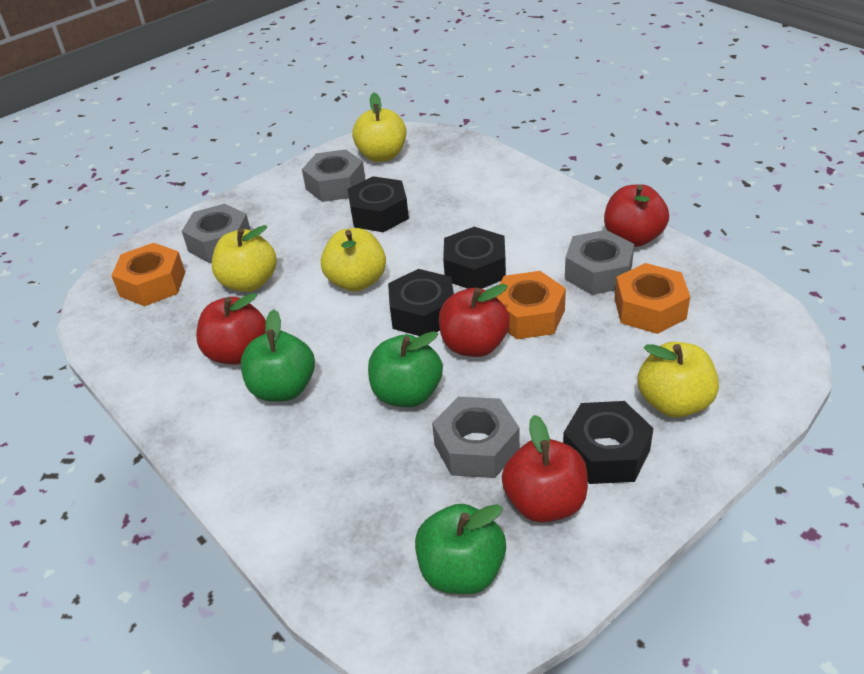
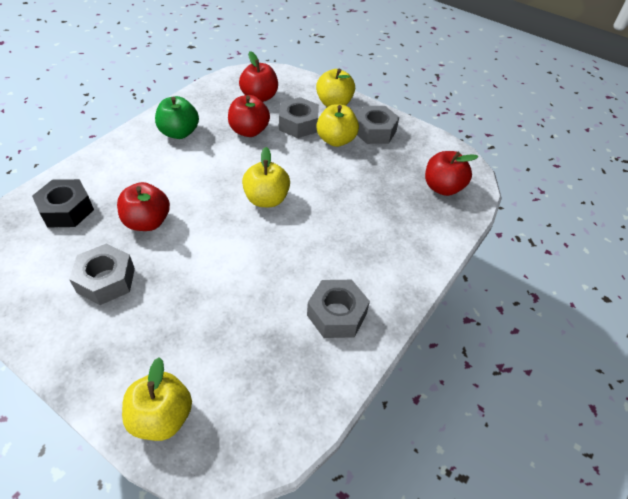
black nut: [347,176,409,232] [388,269,454,336] [443,227,506,289] [563,401,653,484] = 4 -> [32,179,94,227] = 1
green apple: [241,309,315,402] [368,331,443,407] [415,504,506,594] = 3 -> [155,96,199,139] = 1
orange nut: [111,243,185,306] [496,271,566,339] [615,263,690,334] = 3 -> none = 0

